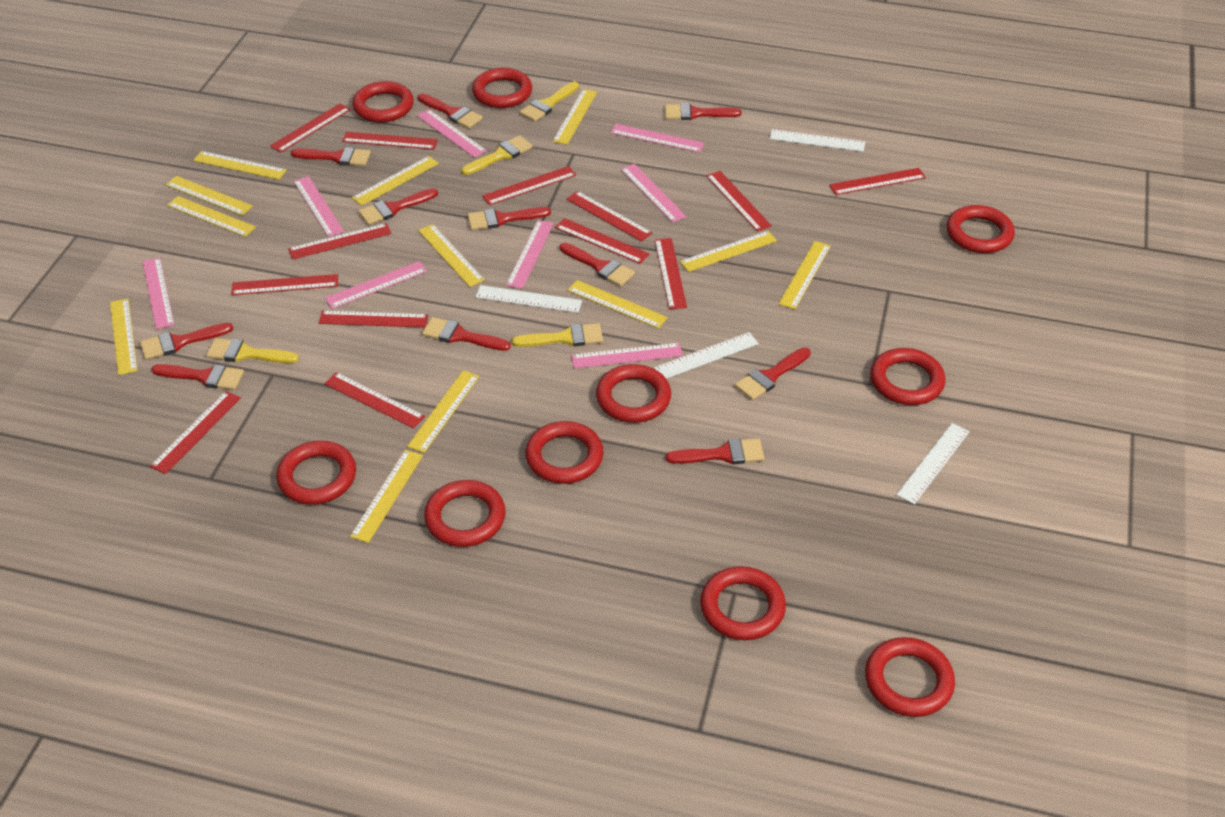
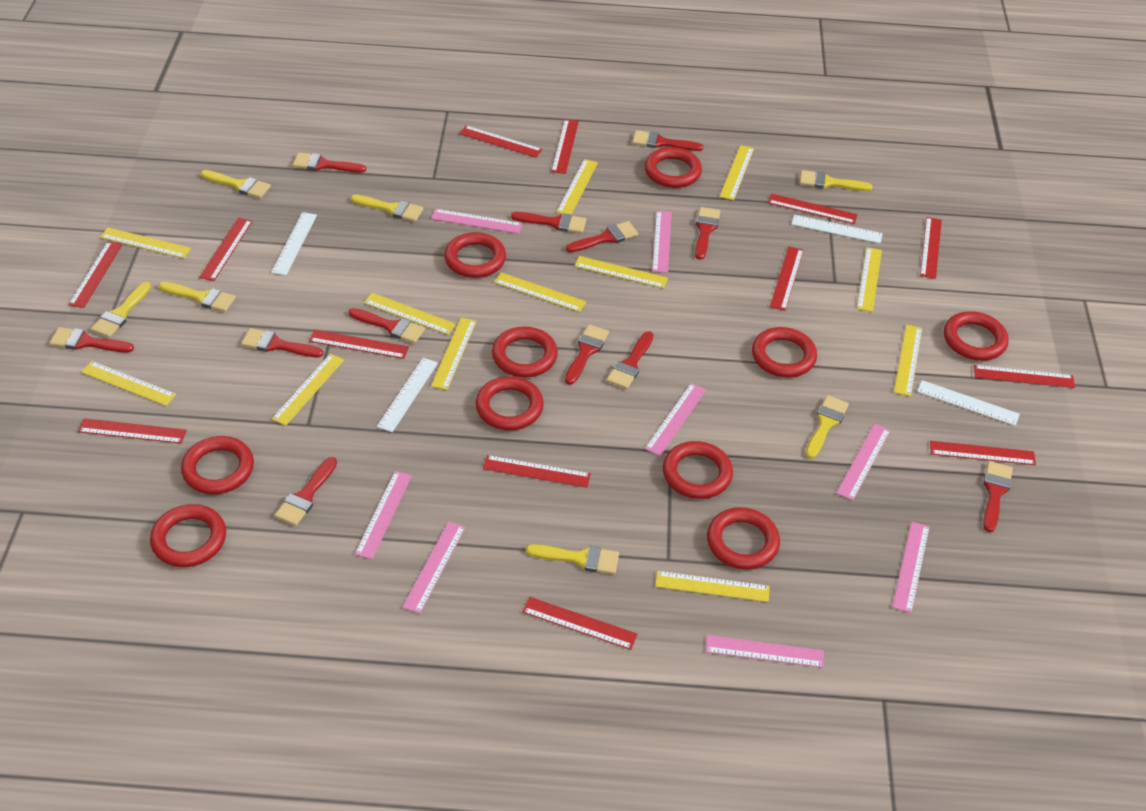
red brush: [140,323,233,360] [151,364,244,390] [291,147,371,166] [358,188,438,225] [418,93,483,129] [422,317,511,351] [467,207,551,230] [560,243,635,287] [665,103,741,120] [666,438,764,464] [735,348,811,400] = 11 -> [49,327,134,353] [241,328,323,357] [275,457,337,526] [293,152,366,173] [348,308,425,343] [511,212,586,233] [565,325,609,385] [566,221,638,252] [606,331,654,389] [632,130,703,151] [695,207,720,260] [983,461,1013,532] = 12
yellow brush: [206,338,299,363] [461,135,533,175] [512,323,603,347] [519,81,579,122] = 4 -> [91,282,151,338] [159,282,236,312] [201,170,271,198] [351,195,424,222] [526,544,619,574] [800,170,872,191] [805,395,849,459] = 7

